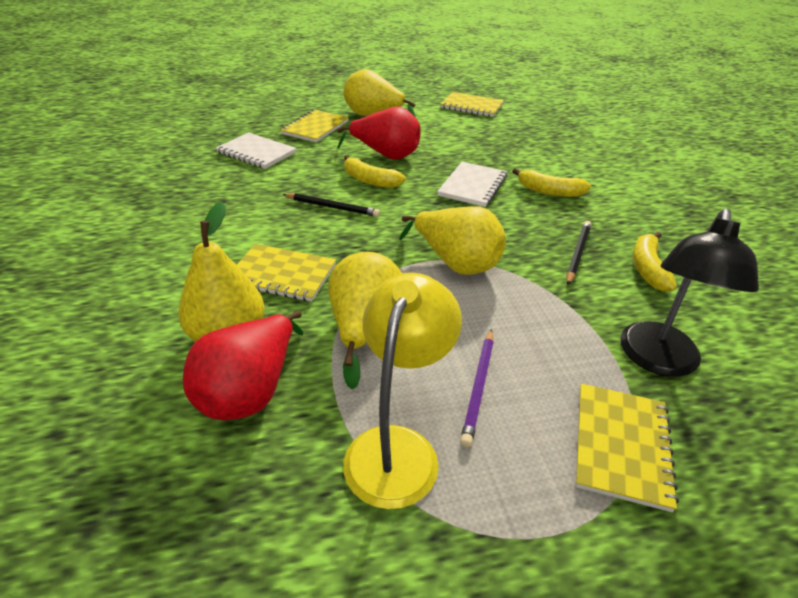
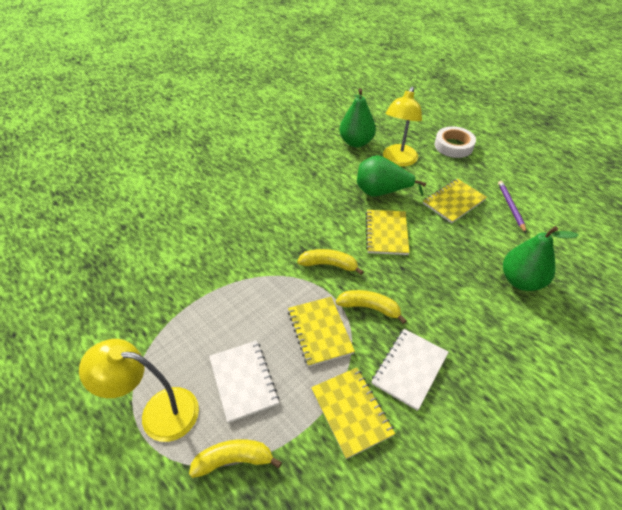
black lamp: [620,209,759,377] = 1 -> none = 0
black pencil: [283,193,380,217] [566,221,591,285] = 2 -> none = 0
green pear: none = 0 -> [339,89,376,147] [357,155,426,197] [503,226,579,291] = 3
red pear: [183,310,303,420] [337,107,421,160] = 2 -> none = 0
white tape: none = 0 -> [435,126,476,158] = 1
yellow lamp: [343,273,462,509] = 1 -> [79,339,199,442] [383,87,422,166] = 2
yellow pear: [178,202,265,342] [328,252,402,389] [344,69,416,118] [399,206,506,275] = 4 -> none = 0

